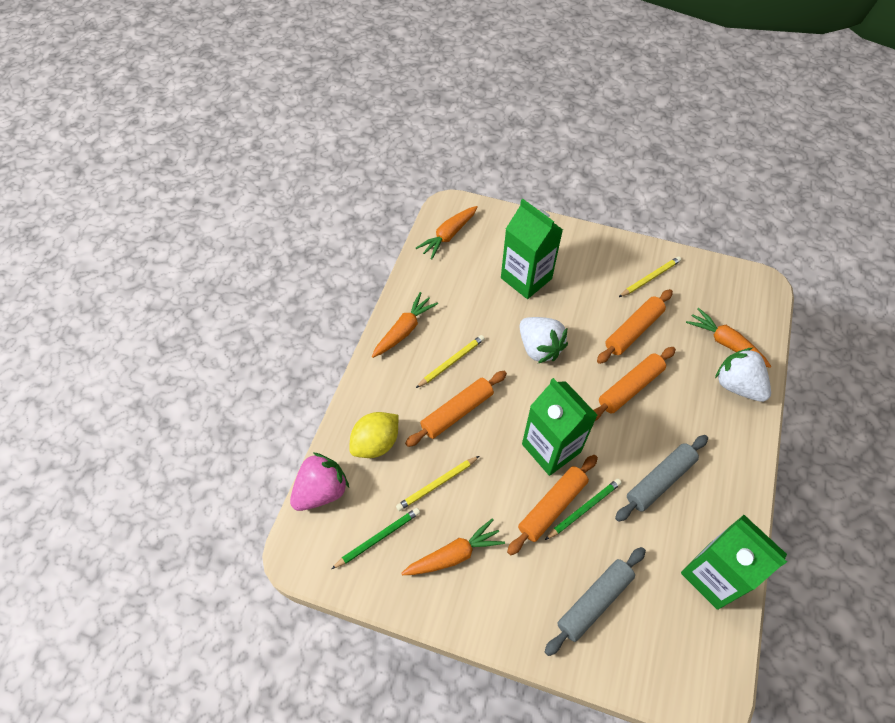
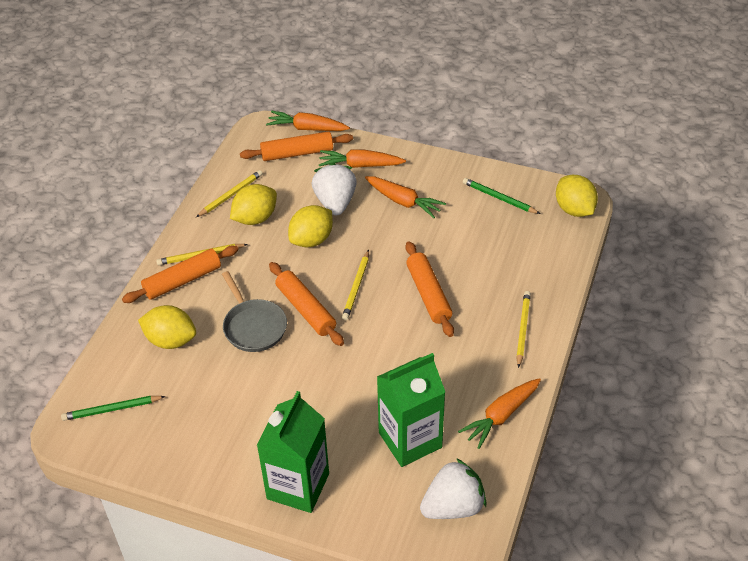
green carton: [501,199,563,299] [522,378,597,476] [681,515,787,610] = 3 -> [257,391,329,513] [377,353,445,467] = 2
grey pan: none = 0 -> [222,271,287,352] = 1
grey rolling pin: [545,547,646,656] [615,435,708,522] = 2 -> none = 0
pink strawberry: [290,453,349,511] = 1 -> none = 0
yellow lemon: [349,412,398,458] = 1 -> [138,305,196,349] [230,184,277,225] [288,205,333,248] [556,175,598,217] = 4
yellow pencil: [396,456,479,511] [416,335,485,388] [619,256,681,297] = 3 -> [156,244,248,265] [196,170,263,217] [342,250,369,320] [516,291,531,368] = 4

